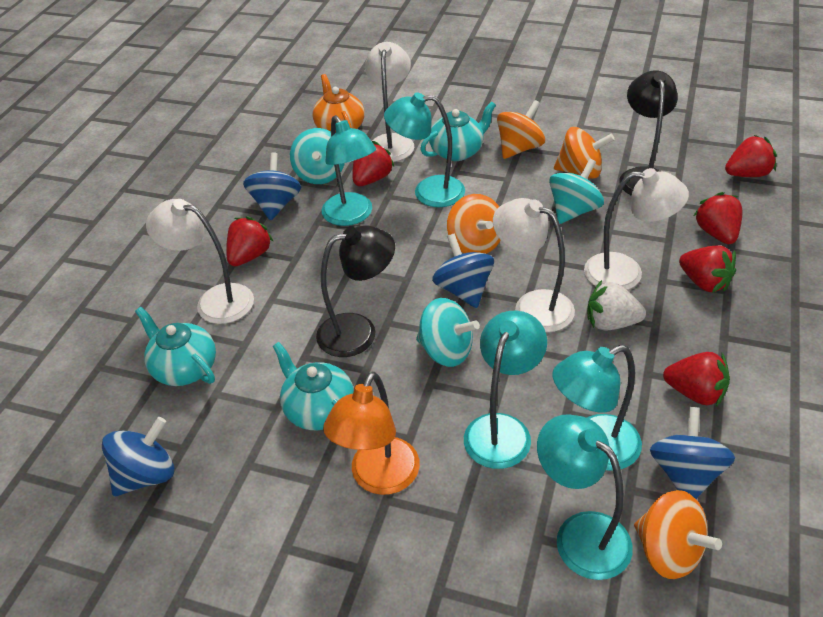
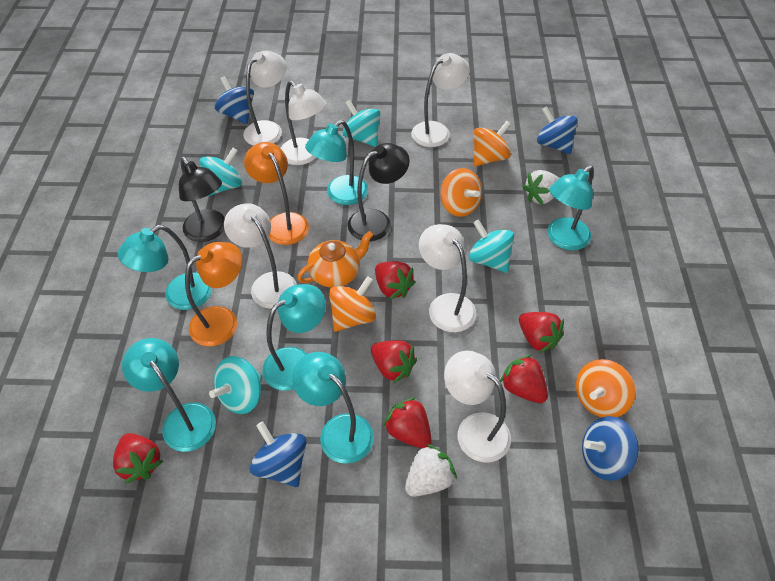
orange lamp: [323,372,420,495] = 1 -> [185,242,242,346] [244,142,309,245] = 2
turquoise lamp: [322,115,376,226] [384,93,465,207] [464,311,547,469] [537,414,633,580] [552,345,642,471] = 5 -> [118,225,212,310] [122,338,216,452] [262,284,326,391] [292,352,374,464] [305,120,368,205] [547,165,594,250] = 6
turquoise spinning top: [290,128,345,184] [416,298,480,367] [549,159,604,224] = 3 -> [199,148,242,197] [209,356,262,414] [342,100,380,147] [469,219,514,273] = 4
turquoise teapot: [135,307,216,386] [273,342,354,430] [420,102,496,161] = 3 -> none = 0
white lamp: [146,199,254,324] [365,42,414,162] [493,198,575,332] [584,168,689,290] = 4 -> [224,203,297,309] [243,51,286,146] [280,81,327,165] [411,53,470,147] [419,224,476,332] [444,351,511,463] = 6
white strawberry: [587,280,646,330] = 1 -> [405,444,457,497] [523,170,559,205] = 2

